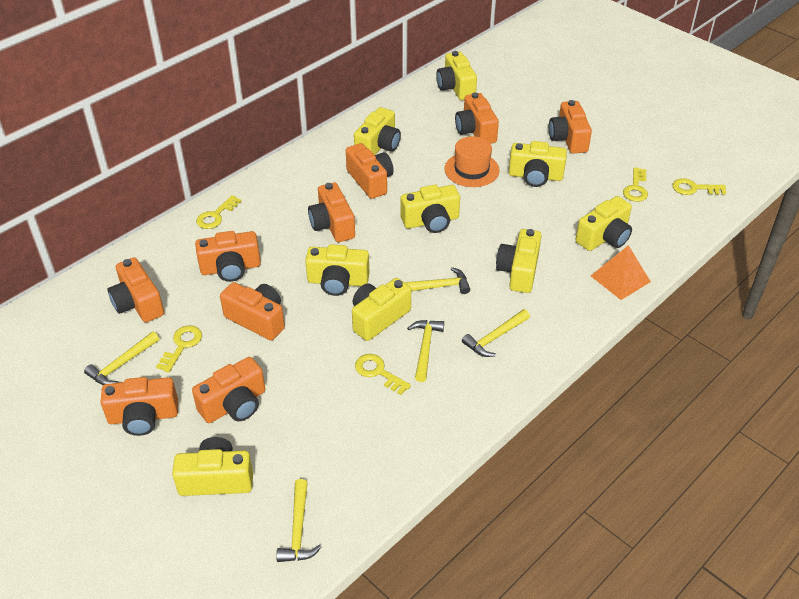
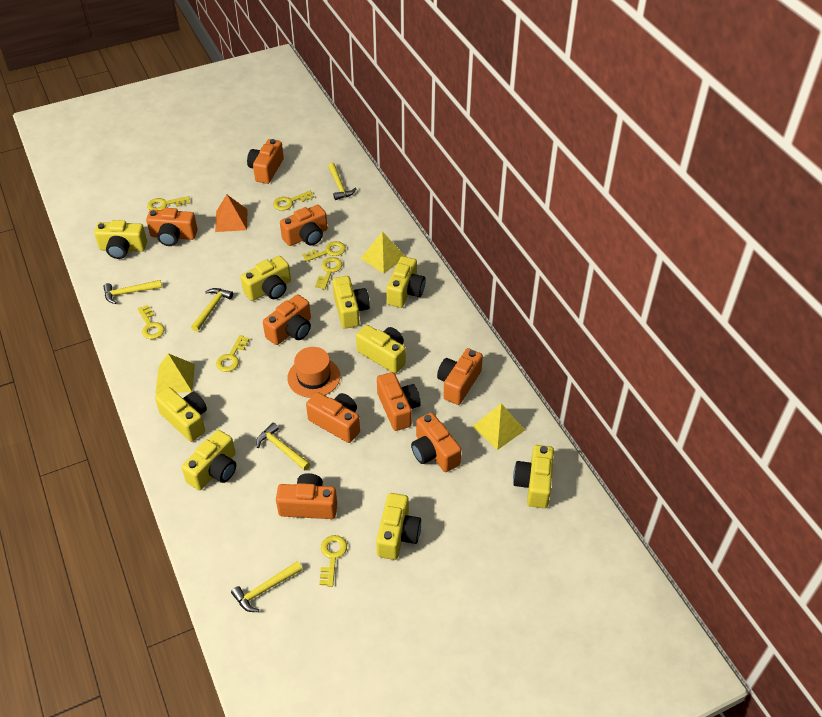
yellow key: [156,325,202,373] [196,195,241,229] [355,354,411,395] [623,167,648,202] [672,178,726,195] = 5 -> [137,305,164,339] [147,196,190,210] [216,335,250,372] [273,191,314,211] [302,241,346,262] [315,257,342,290] [319,535,347,587] = 7
yellow pyramid: none = 0 -> [155,353,195,394] [360,231,406,274] [472,403,525,450] = 3

